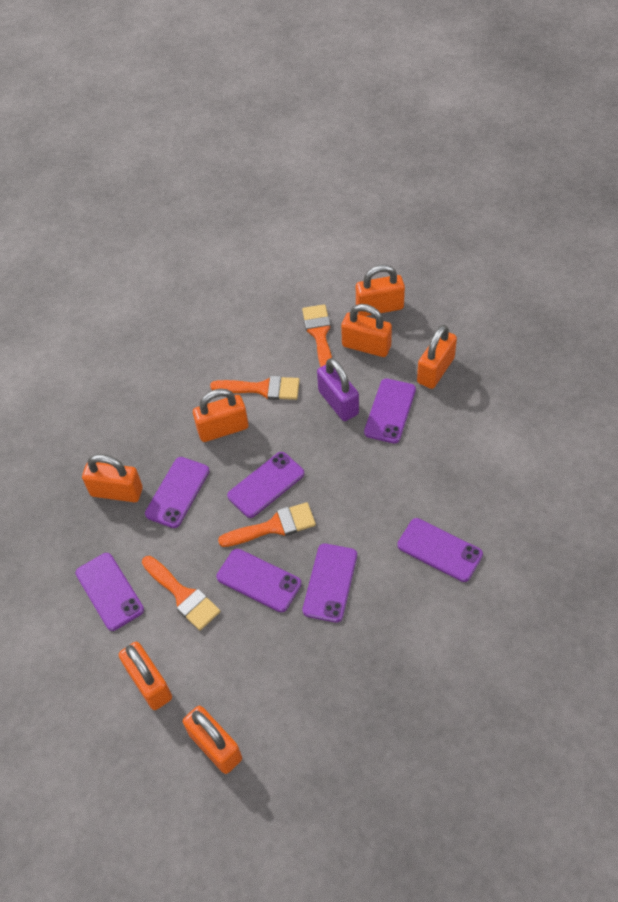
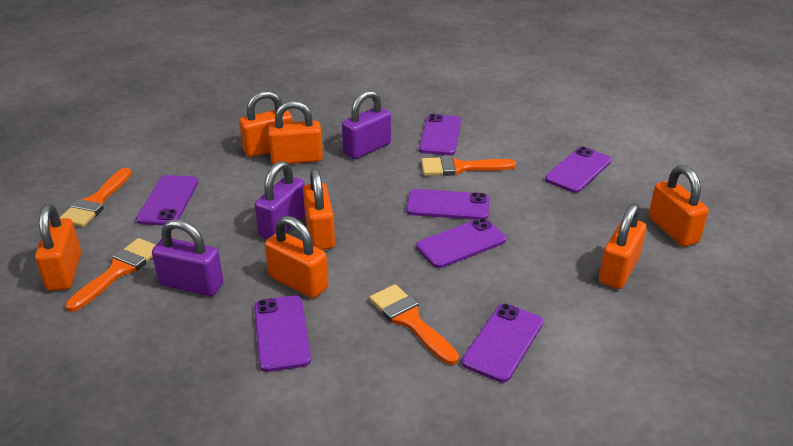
purple padlock: [317,358,359,421] = 1 -> [152,219,224,296] [255,161,305,239] [342,90,391,159] = 3

